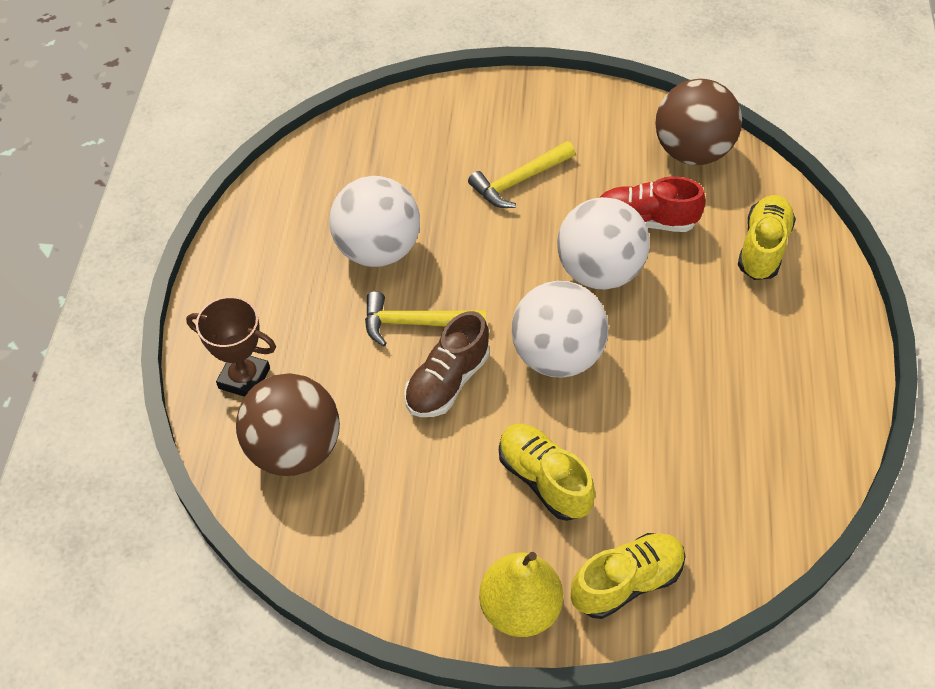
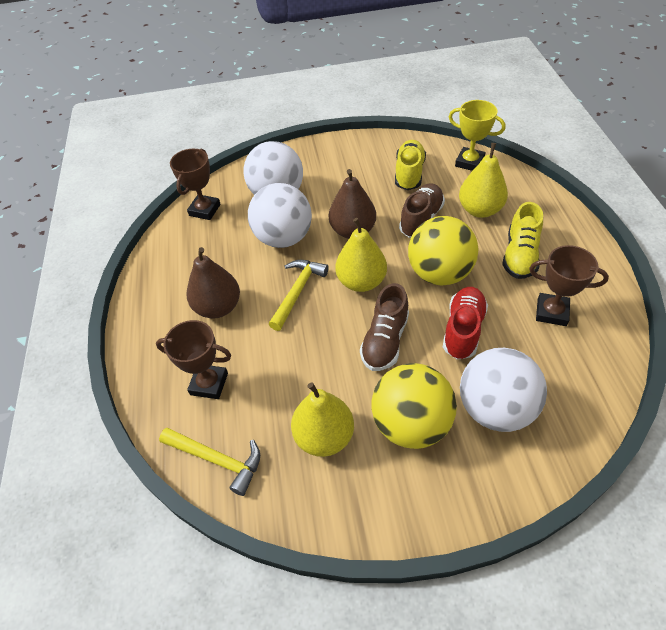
brown ball: [236,373,340,476] [655,78,742,165] = 2 -> none = 0
brown pear: none = 0 -> [187,247,240,319] [329,169,376,239] = 2
brown shoe: [404,311,489,417] = 1 -> [360,283,409,371] [399,183,445,238] = 2
brown trophy: [186,296,276,397] = 1 -> [156,320,231,399] [170,149,221,220] [529,245,609,326] = 3
yellow ball: none = 0 -> [371,363,457,449] [408,216,479,286] = 2
yellow pear: [479,552,563,637] = 1 -> [291,382,354,457] [335,218,387,292] [459,143,508,218] = 3
yellow shoe: [499,424,595,521] [571,533,686,619] [738,195,796,280] = 3 -> [395,140,426,190] [502,202,543,279] = 2
yellow trophy: none = 0 -> [449,100,505,171] = 1

